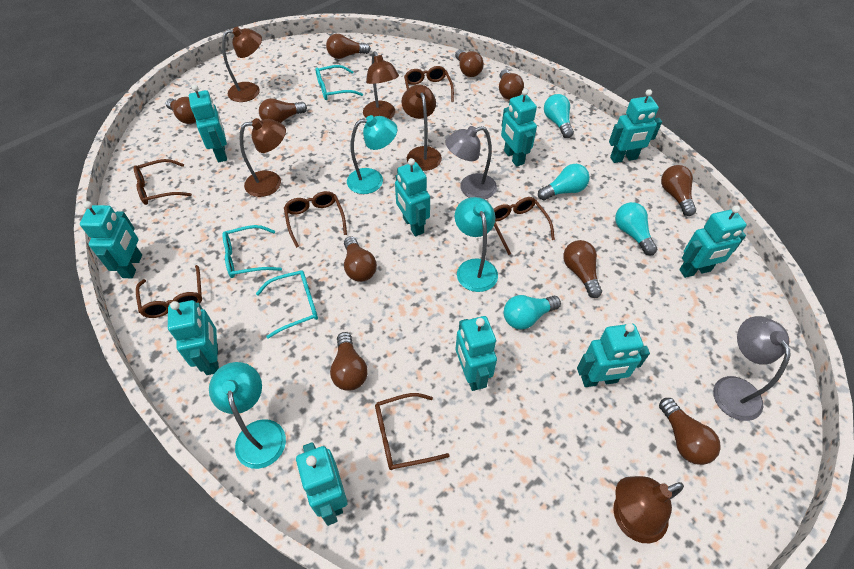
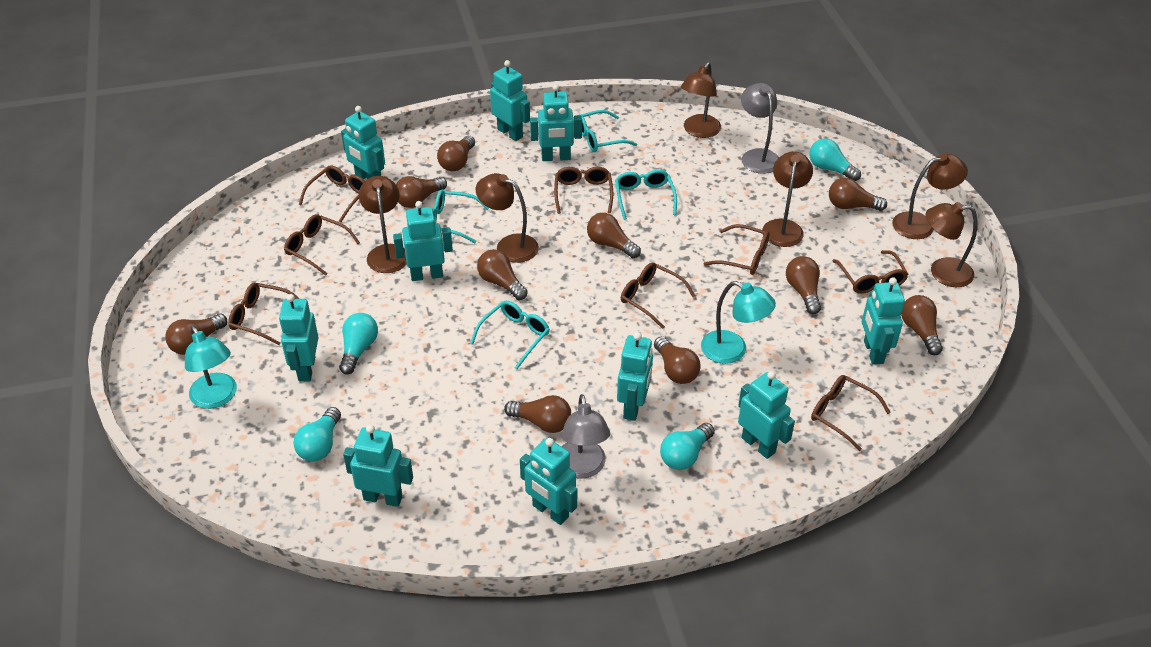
brown glasses: [133,159,192,205] [136,265,202,318] [284,191,347,248] [375,393,450,470] [404,66,454,102] [494,197,555,255] = 6 -> [228,282,299,345] [284,214,360,276] [299,166,365,223] [554,166,614,214] [621,262,695,329] [704,224,769,275] [811,375,891,451] [833,250,909,294] = 8
brown lamp: [222,27,262,102] [240,118,286,197] [363,51,399,119] [401,85,442,171] [613,476,684,543] = 5 -> [359,176,407,273] [476,173,539,263] [681,62,721,138] [762,151,813,247] [892,154,968,239] [926,202,977,287] = 6
turquoise glasses: [222,225,282,278] [256,270,318,338] [316,65,363,100] = 3 -> [433,190,489,243] [470,301,550,370] [579,110,637,152] [615,170,677,220] = 4
turquoise lamp: [209,362,286,469] [347,115,397,194] [455,197,498,292] = 3 -> [185,325,237,409] [701,281,776,364] = 2

